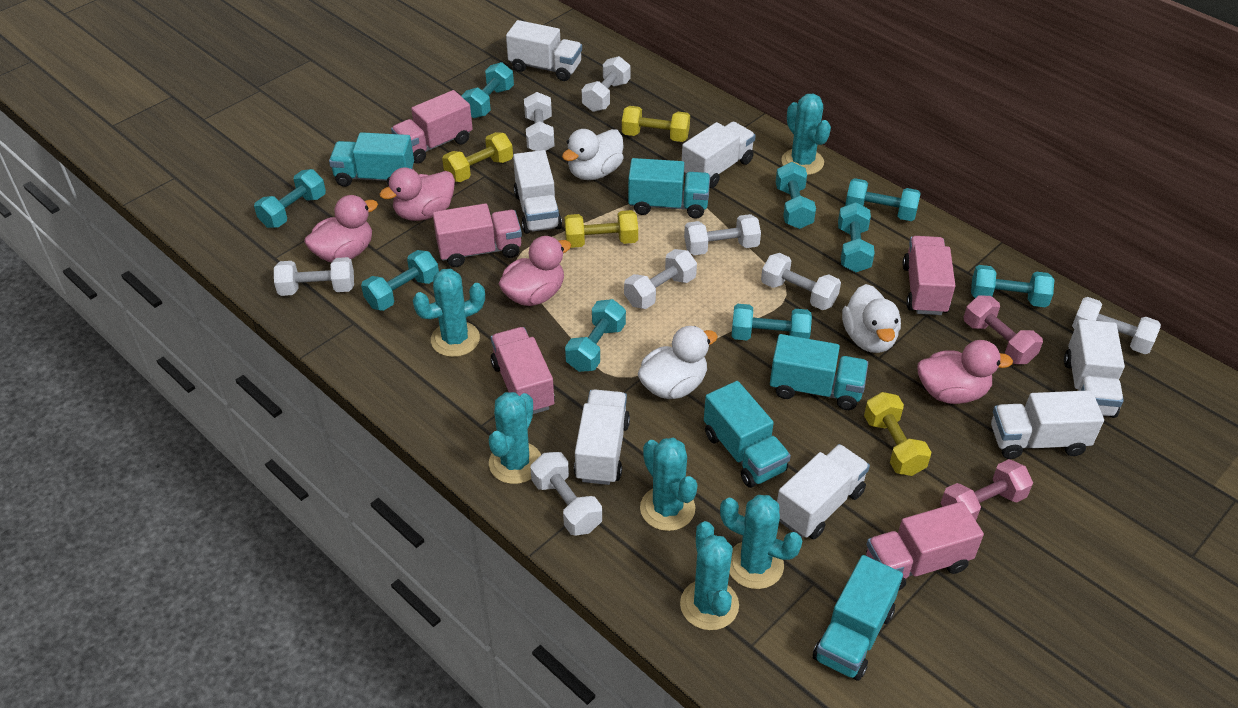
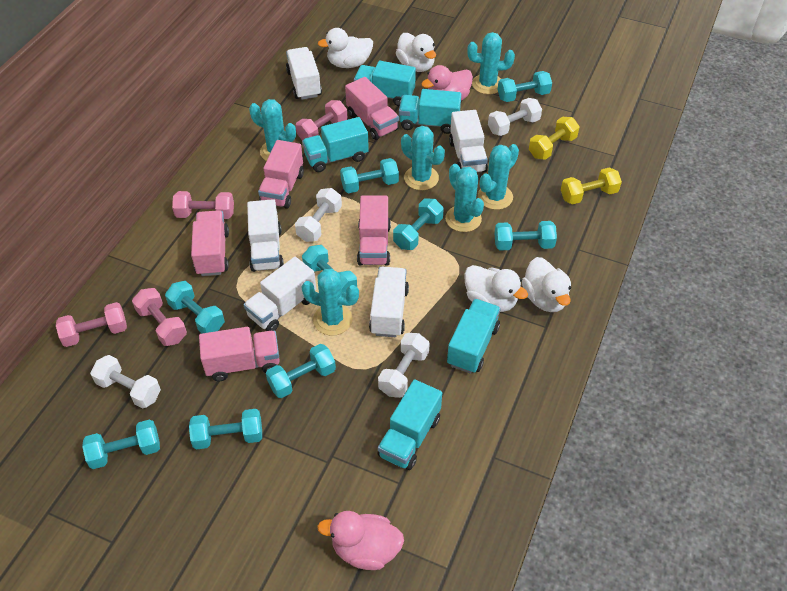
pink duck: [304,195,378,262] [380,167,455,221] [499,236,571,306] [917,340,1013,404] = 4 -> [317,511,404,570] [421,65,473,101] = 2
pink dumbbell: [941,459,1033,520] [964,295,1043,364] = 2 -> [56,302,127,347] [132,288,187,346] [172,191,234,219] [296,100,347,140] = 4
white duck: [562,129,624,180] [638,326,718,399] [842,284,901,353] = 3 -> [318,28,373,68] [396,33,436,72] [464,265,528,312] [522,257,571,312] = 4
white dumbbell: [274,257,354,296] [524,92,555,151] [530,452,602,536] [582,56,630,112] [624,249,697,309] [684,214,761,255] [761,253,841,310] [1072,297,1161,354] = 8 -> [90,355,161,409] [295,188,342,242] [378,333,430,398] [488,98,542,136] = 4
white truck: [506,20,582,81] [513,150,562,234] [574,389,630,485] [682,122,756,188] [777,444,870,540] [991,390,1104,459] [1064,319,1125,418] = 7 -> [244,257,316,331] [247,199,284,272] [286,47,322,100] [369,267,409,337] [449,110,488,173] = 5
yellow dumbbell: [442,132,513,182] [564,210,638,248] [622,106,690,142] [864,392,931,476] = 4 -> [529,117,580,160] [561,167,622,205] = 2

